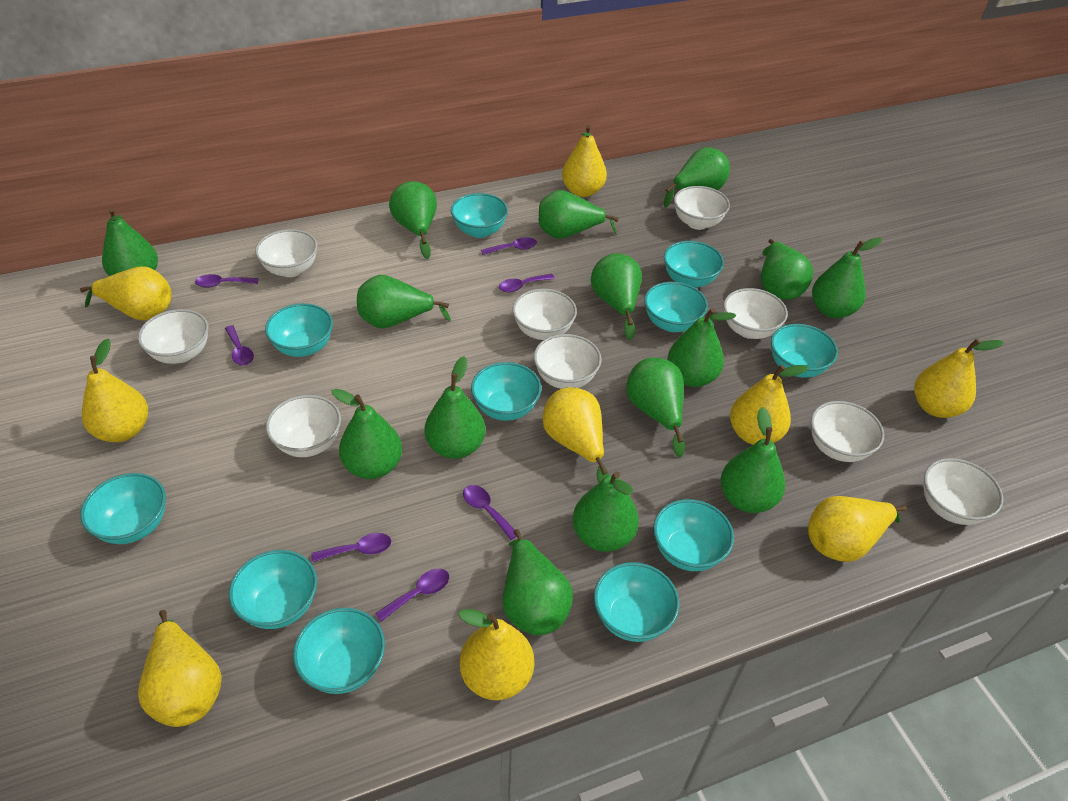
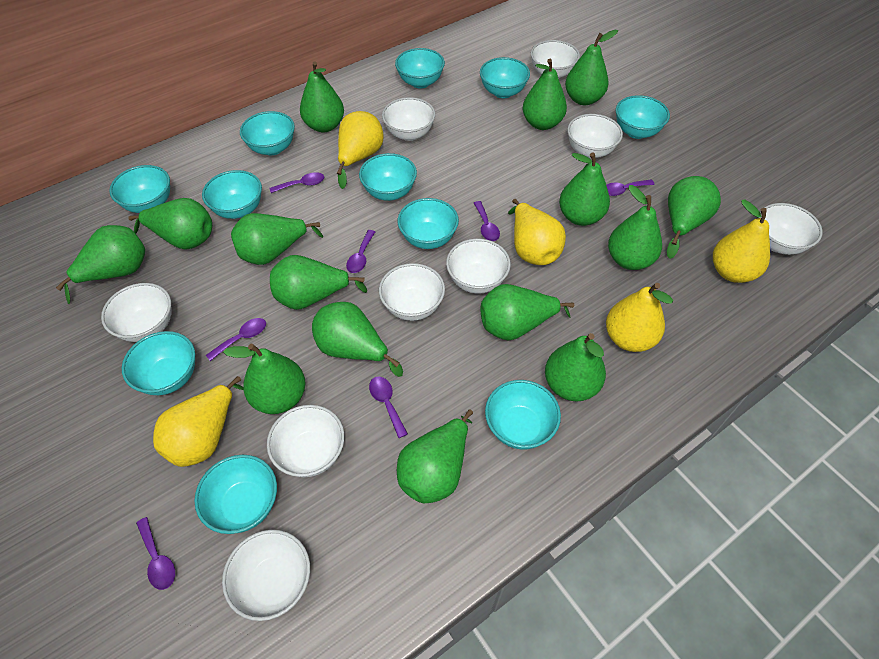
yellow pear: [80,266,172,321] [82,339,148,442] [138,610,222,727] [458,609,534,700] [543,387,609,483] [562,125,607,197] [730,365,809,445] [808,496,907,562] [914,339,1004,418] = 9 -> [153,376,243,467] [337,111,384,189] [508,199,566,265] [606,283,673,352] [713,199,770,283] = 5

